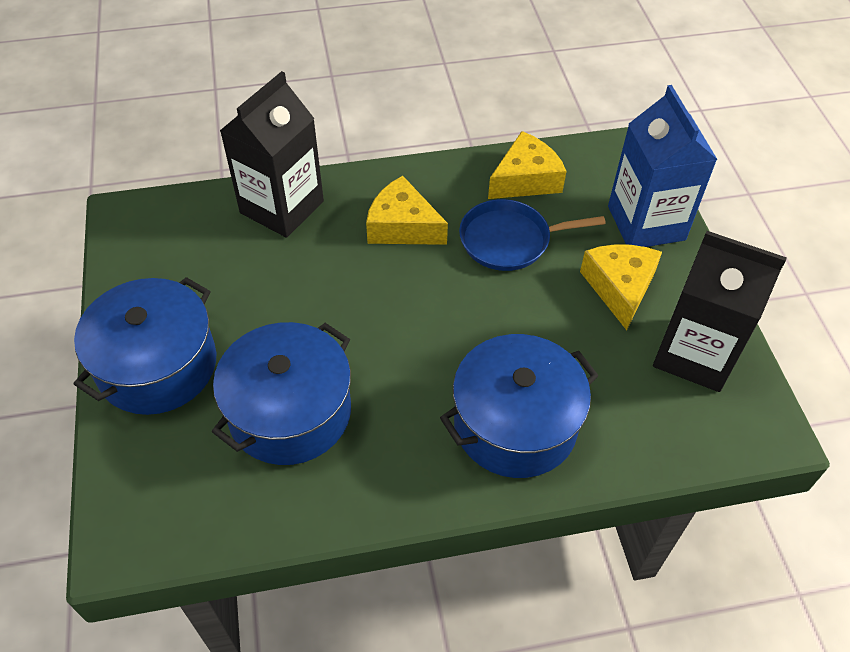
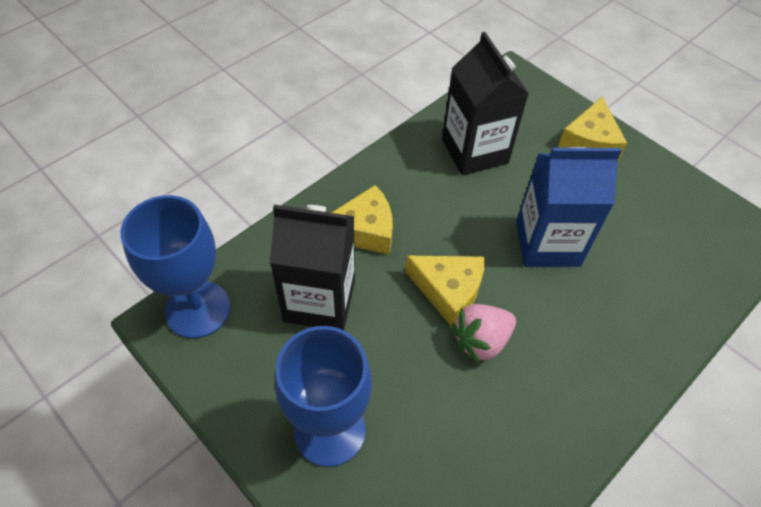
blue goblet: none = 0 -> [120,195,231,338] [275,326,372,467] = 2
blue pan: [459,199,606,271] = 1 -> none = 0
blue pot: [74,277,216,415] [212,322,351,465] [440,334,599,478] = 3 -> none = 0
pink strawberry: none = 0 -> [452,304,516,364] = 1

